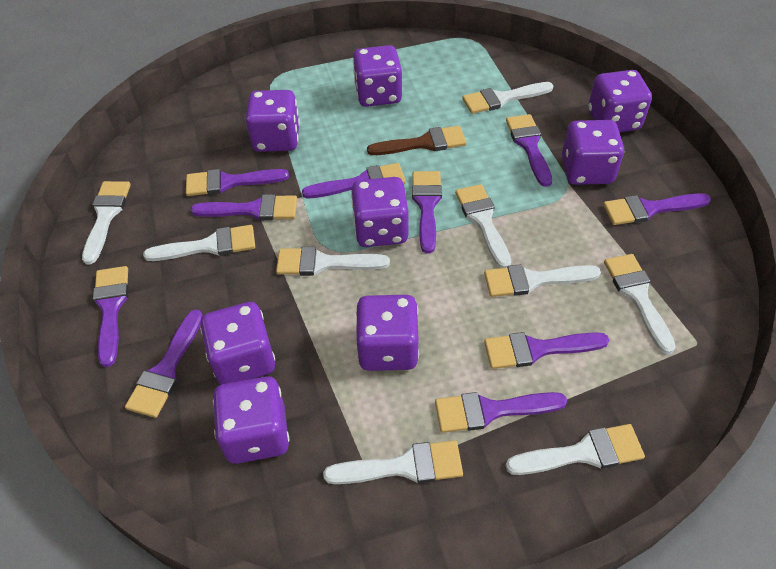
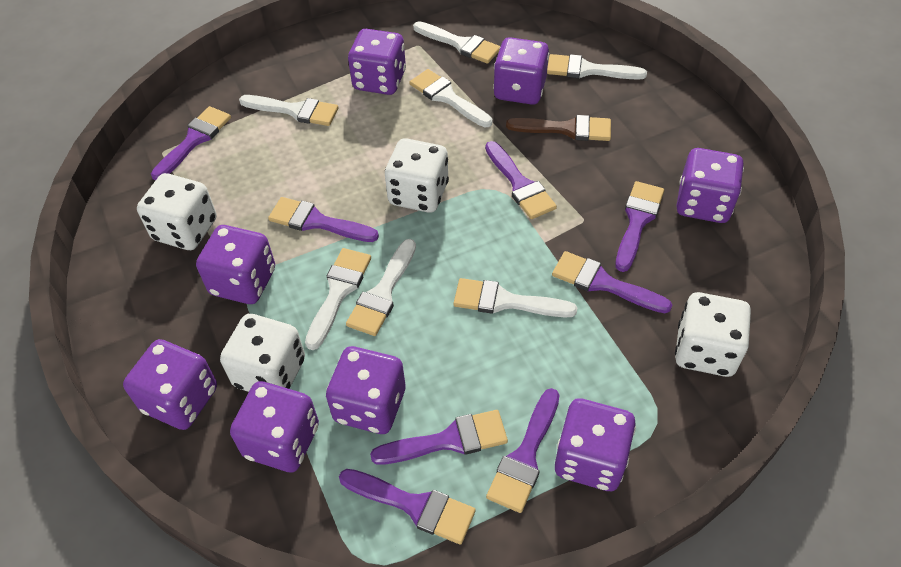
purple brush: [93,266,129,367] [125,309,203,418] [186,169,289,196] [191,194,297,221] [302,163,406,198] [412,171,442,254] [435,392,567,433] [484,332,609,369] [506,114,552,187] [603,193,711,225] = 10 -> [151,106,231,181] [268,197,379,242] [339,469,476,545] [370,410,508,465] [485,141,557,219] [486,388,560,513] [552,251,672,313] [615,181,664,272] = 8
white brush: [82,181,131,264] [143,225,255,261] [276,247,390,276] [323,440,463,484] [455,184,511,268] [462,82,553,114] [484,264,601,297] [505,424,645,475] [604,254,676,354] = 9 -> [239,95,339,126] [305,248,371,350] [346,239,416,336] [409,69,492,127] [413,21,500,64] [453,278,577,318] [547,54,647,80] = 7
white dice: none = 0 -> [137,173,217,250] [220,314,305,392] [385,138,449,213] [675,292,751,377] = 4

